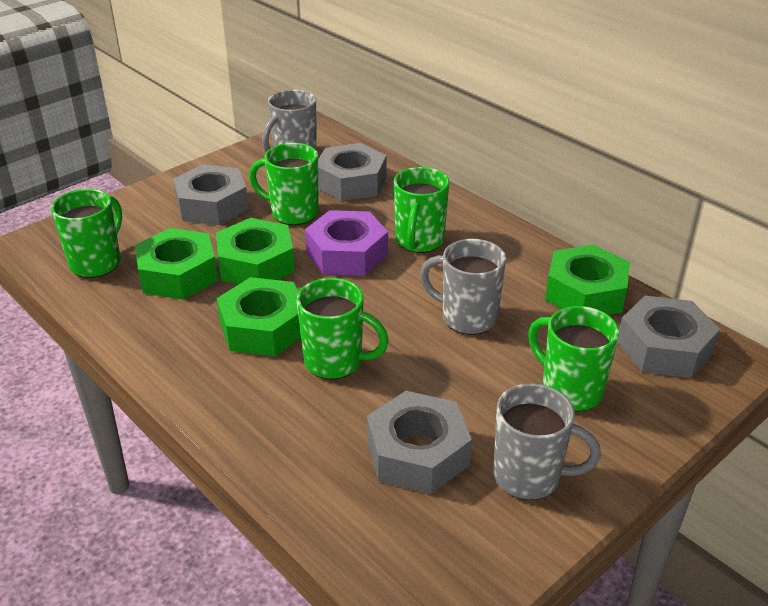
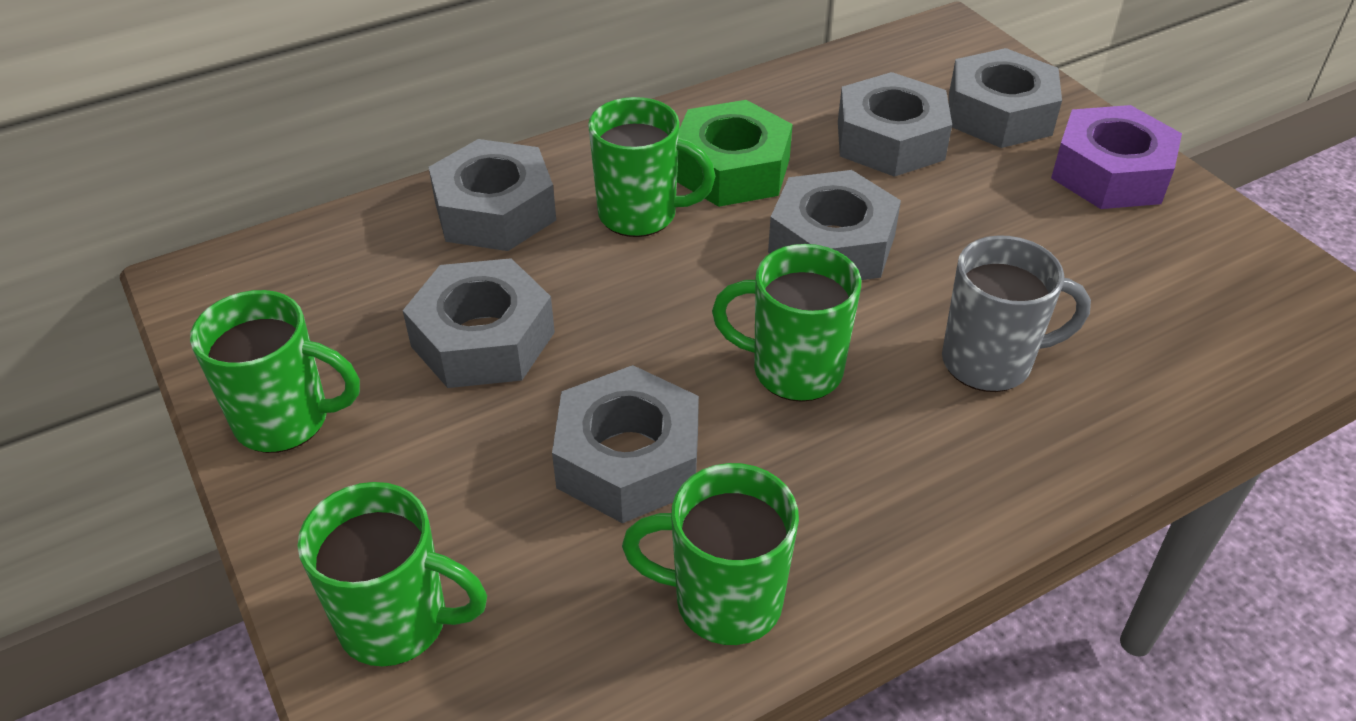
green nut: [135,228,218,300] [216,218,295,284] [217,277,301,356] [545,245,630,315] = 4 -> [677,100,793,207] = 1
grey mug: [262,89,317,152] [420,239,506,335] [493,383,601,500] = 3 -> [942,235,1091,392] = 1
grey nut: [173,165,249,225] [318,143,386,201] [367,391,472,494] [617,296,720,378] = 4 -> [403,258,555,388] [429,139,556,251] [552,365,699,523] [768,170,901,280] [838,72,952,177] [949,48,1062,148] = 6

